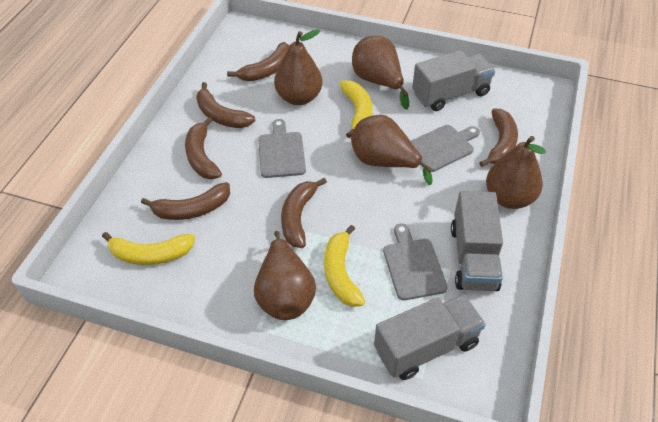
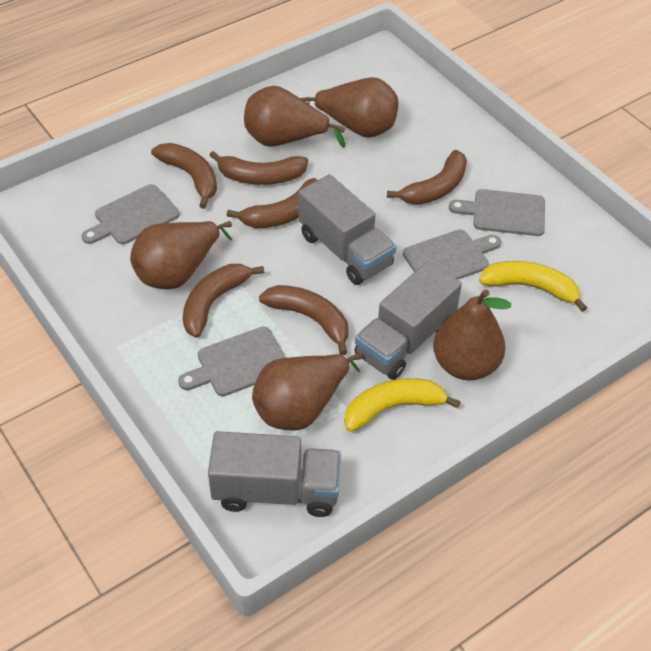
grey cutting board: [258,119,306,178] [383,224,448,300] [411,125,480,172] = 3 -> [82,184,179,244] [178,327,286,396] [403,229,501,280] [449,189,545,236] = 4
yellow banana: [102,232,195,265] [324,225,365,307] [339,80,372,138] = 3 -> [344,378,461,432] [479,261,587,312] = 2

